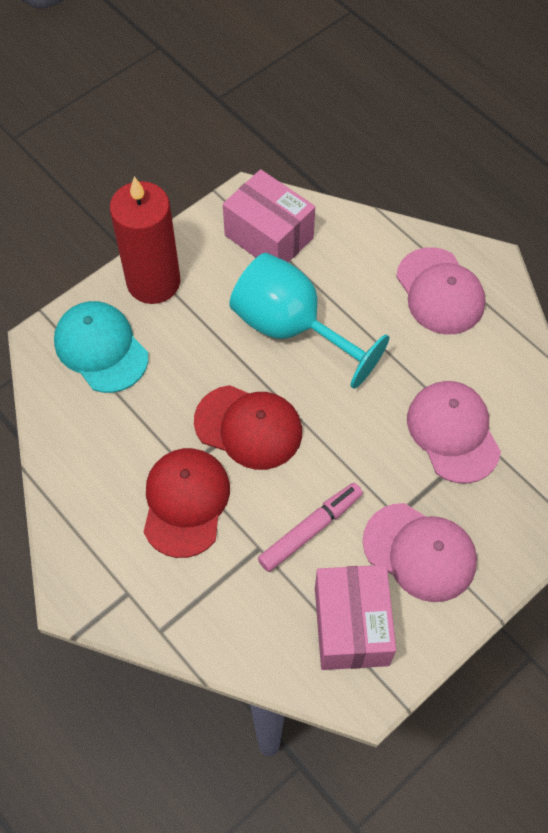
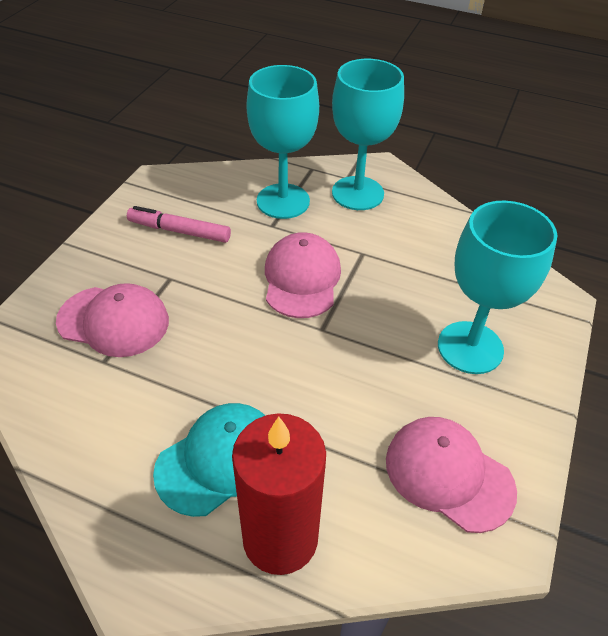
pink box: [223,169,315,262] [315,565,396,670] = 2 -> none = 0
red cap: [144,448,230,558] [194,385,302,470] = 2 -> none = 0
turquoise goblet: [229,253,389,389] = 1 -> [246,65,319,219] [332,59,404,210] [438,201,558,374] = 3

